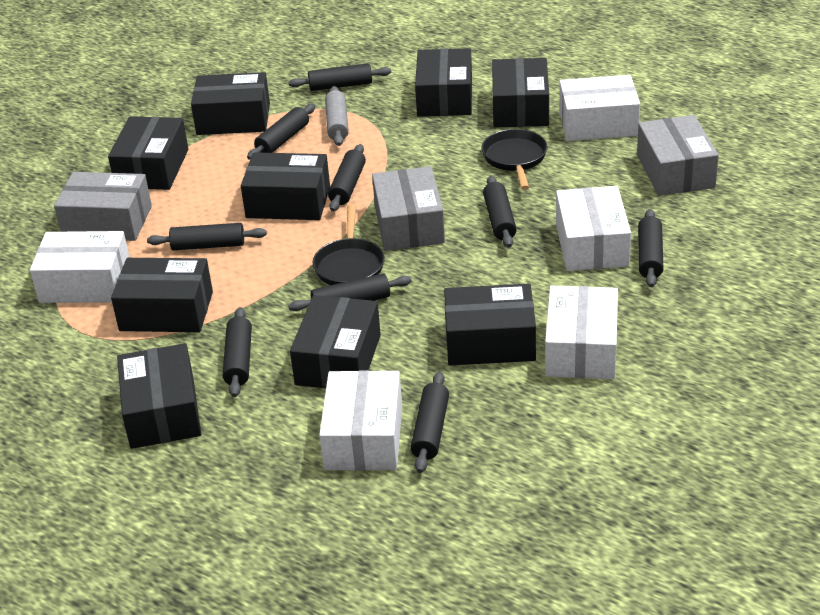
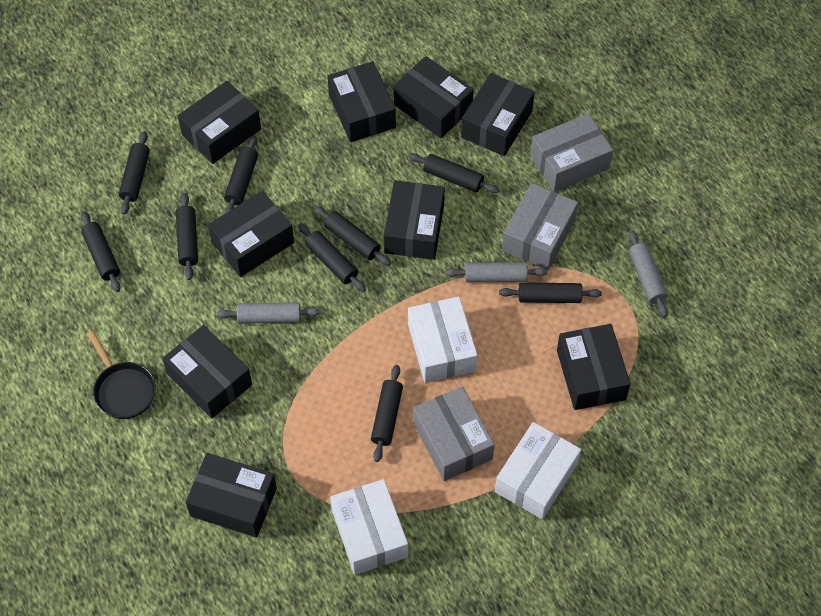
black pan: [313,205,385,285] [481,129,547,190] = 2 -> [87,331,156,419] = 1
grey rolling pin: [325,86,349,146] = 1 -> [217,302,321,324] [445,262,547,282] [629,230,668,317] = 3
white box: [30,231,130,303] [319,370,402,470] [545,286,618,379] [556,186,631,271] [559,75,640,141] = 5 -> [330,479,408,575] [408,296,477,383] [495,422,581,519] = 3

